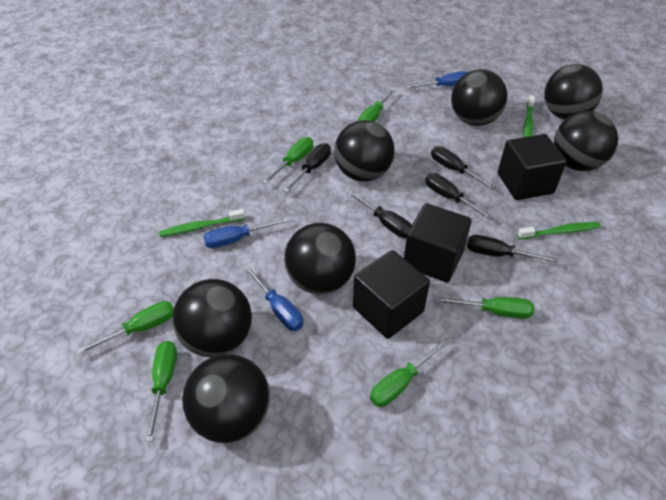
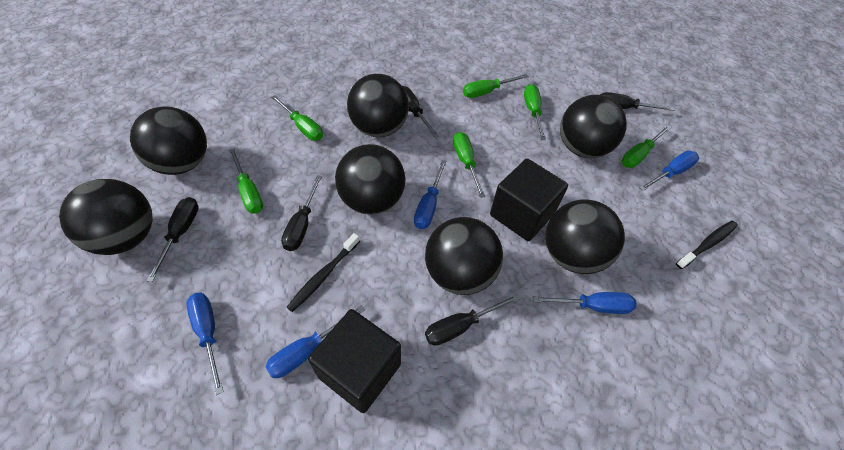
black cube: [353,250,430,339] [404,203,472,282] [498,134,567,200] = 3 -> [308,309,401,413] [490,158,568,241] = 2
black toothbrush: none = 0 -> [286,233,360,312] [676,221,738,269] = 2
blue screwdriver: [203,218,289,248] [243,265,303,331] [406,71,468,88] = 3 -> [186,292,224,395] [265,305,365,378] [414,160,447,229] [533,292,636,314] [639,151,699,191] = 5
green toothbrush: [159,209,245,237] [517,222,601,239] [523,95,535,137] = 3 -> none = 0

